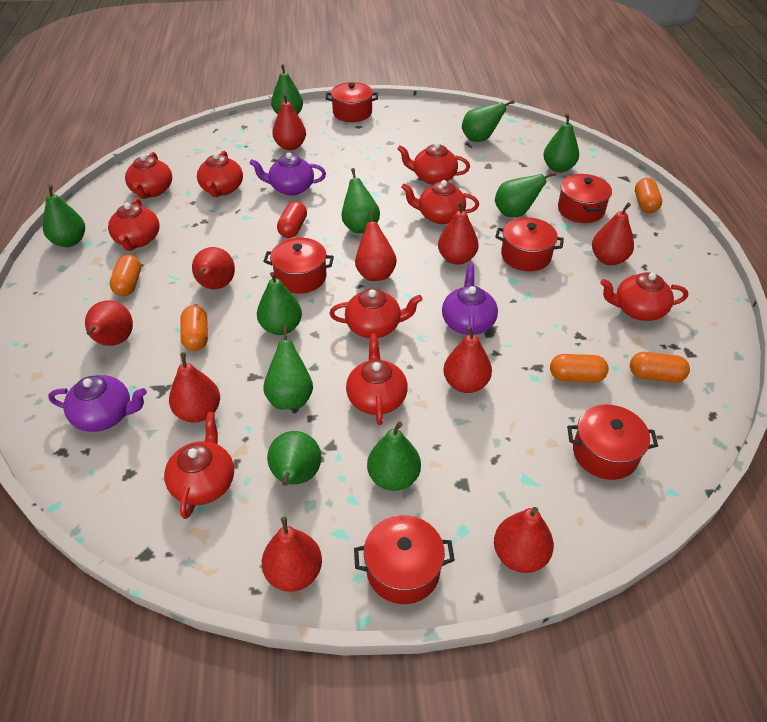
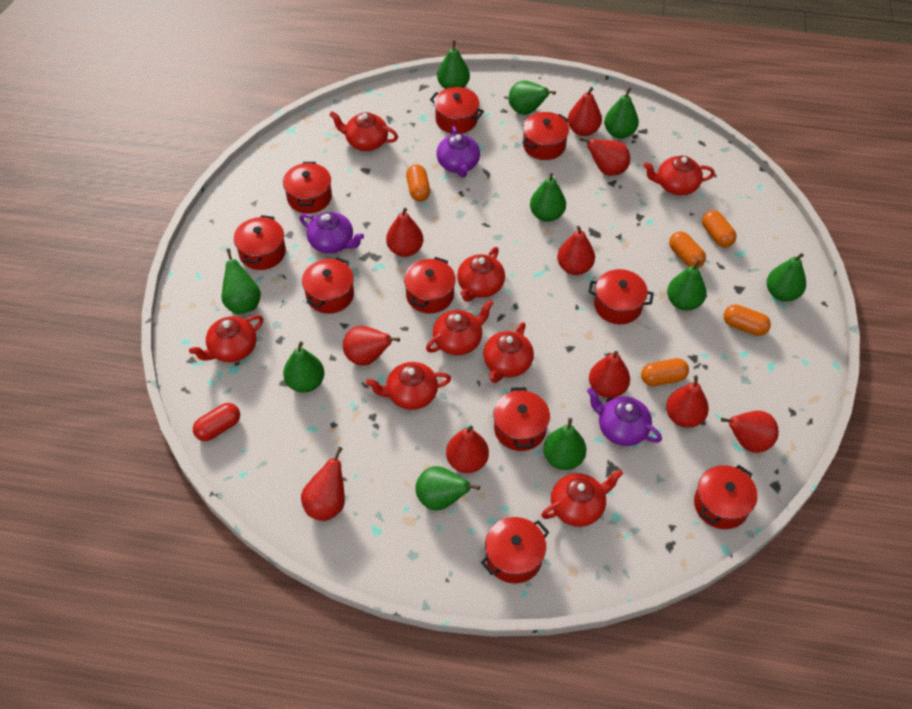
red pot: [263,238,334,294] [326,82,378,122] [354,515,455,604] [495,217,564,271] [558,174,612,223] [567,404,658,480] = 6 -> [234,215,286,270] [283,162,332,214] [302,257,354,314] [404,257,456,314] [430,87,484,134] [481,517,549,583] [493,387,550,451] [522,112,569,160] [588,269,654,324] [694,465,758,529] = 10
red teapot: [108,198,160,251] [125,152,172,199] [164,412,234,519] [197,151,243,197] [329,289,423,338] [346,334,408,425] [398,143,470,185] [401,180,479,224] [600,272,688,321] = 9 -> [189,315,264,362] [329,111,398,151] [366,362,451,410] [426,300,494,355] [457,247,505,302] [483,322,534,383] [541,469,623,527] [643,156,715,195] = 8

